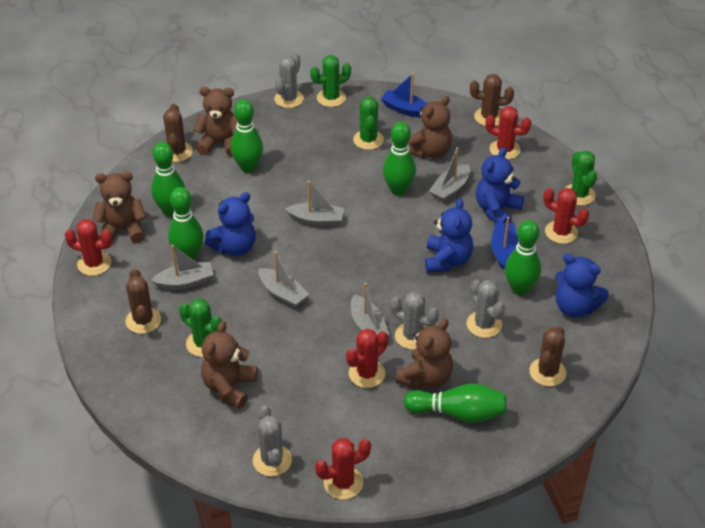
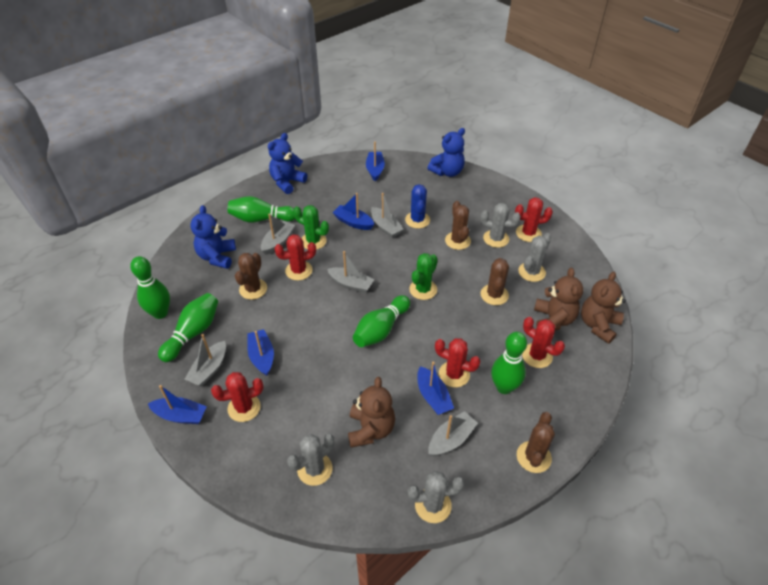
blue boat: [381,73,427,118] [491,217,518,270] = 2 -> [148,385,207,424] [247,329,274,376] [333,193,374,230] [366,142,385,181] [417,361,454,415] = 5
blue cactus: none = 0 -> [405,184,430,229] = 1
blue teddy bear: [205,192,256,256] [425,198,473,273] [476,147,524,223] [555,253,609,318] = 4 -> [190,205,236,269] [268,133,307,194] [428,128,465,177] = 3
brown teddy bear: [92,172,146,243] [193,87,237,157] [201,321,257,409] [395,319,453,389] [408,96,452,158] = 5 -> [348,377,395,448] [534,268,583,331] [581,272,626,344] = 3
green bowling pin: [151,142,185,216] [168,187,203,260] [231,99,263,173] [383,122,416,195] [403,383,506,423] [505,220,541,296] = 6 -> [130,256,170,319] [158,293,218,362] [228,196,295,223] [353,295,410,347] [491,332,527,394] = 5
green cactus: [179,298,222,357] [310,55,351,107] [353,96,384,150] [566,151,597,206] = 4 -> [293,205,329,250] [409,253,438,300] = 2

